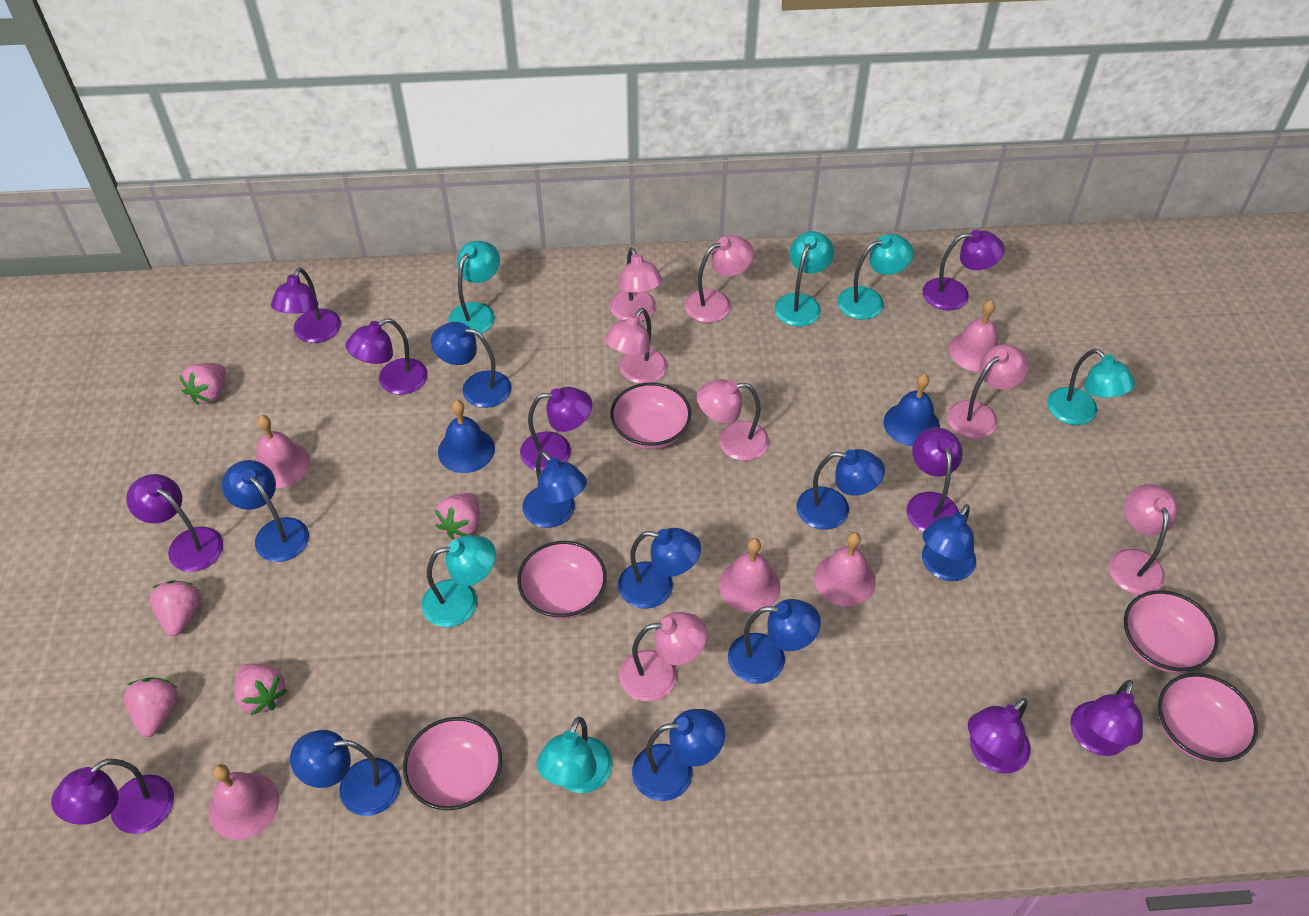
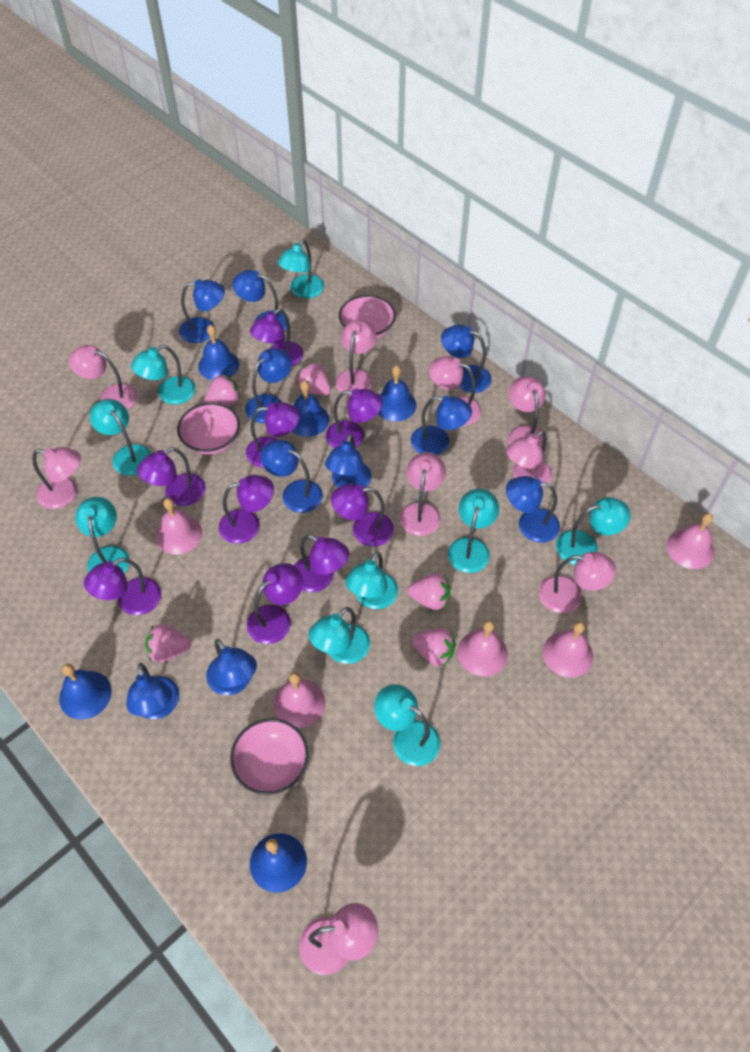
blue bell: [438,400,495,473] [884,374,940,446] = 2 -> [59,664,112,720] [198,325,239,380] [250,833,307,893] [292,381,329,437] [378,365,417,421] = 5
blue lamp: [222,460,309,562] [290,730,401,816] [431,322,511,408] [522,451,587,528] [618,528,701,609] [632,709,725,801] [728,599,821,684] [797,449,885,530] [922,504,976,581] = 9 -> [126,663,179,719] [179,279,225,343] [206,639,257,695] [232,270,287,332] [245,348,292,423] [261,440,323,513] [325,433,372,488] [411,395,472,455] [441,325,492,393] [506,476,560,543] = 10
pink bowl: [403,717,502,810] [517,541,607,619] [610,382,691,449] [1124,590,1219,673] [1158,673,1258,762] = 5 -> [177,403,240,455] [230,718,309,795] [339,295,396,339] = 3
pink lamp: [604,308,667,384] [610,247,663,322] [619,612,707,702] [685,235,754,323] [697,379,769,461] [947,344,1029,439] [1109,484,1178,595] = 7 -> [32,447,81,509] [69,345,137,410] [299,903,378,975] [336,320,376,396] [400,452,446,536] [429,356,481,425] [506,430,552,488] [508,376,547,447] [539,552,616,613] = 9
turquoise lamp: [422,535,496,627] [448,241,500,336] [537,717,613,793] [775,231,834,327] [837,234,914,320] [1047,349,1135,425] = 6 -> [75,497,130,574] [90,399,151,476] [131,345,196,404] [278,239,324,298] [308,607,370,664] [345,551,398,609] [374,684,441,766] [448,488,499,573] [556,497,631,565] = 9

